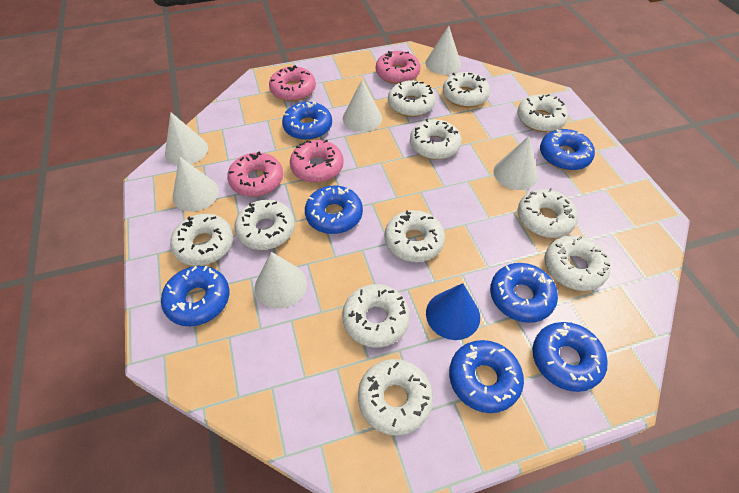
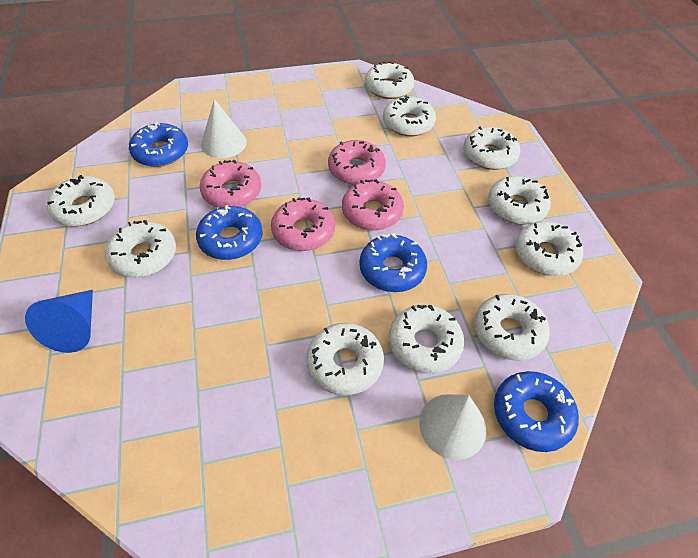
blue donut: [161,266,229,326] [282,101,332,140] [305,186,363,234] [449,340,524,413] [490,263,558,323] [533,322,608,392] [540,129,595,170] = 7 -> [129,122,188,167] [196,205,263,260] [359,234,427,292] [494,371,579,452] = 4
white cone: [165,112,208,165] [173,156,219,211] [255,252,307,309] [343,80,382,132] [425,26,461,75] [493,136,538,190] = 6 -> [201,99,247,158] [419,394,486,460] = 2
white donut: [170,214,233,266] [234,200,295,250] [342,284,410,348] [358,359,433,436] [384,210,445,262] [388,80,436,117] [410,119,462,160] [443,72,490,107] [517,94,568,132] [517,188,578,238] [544,235,611,291] = 11 -> [47,175,115,226] [105,220,176,278] [306,323,384,396] [365,61,414,99] [383,95,436,136] [389,305,464,374] [463,127,520,170] [474,294,550,361] [488,176,551,225] [515,221,583,276] = 10

